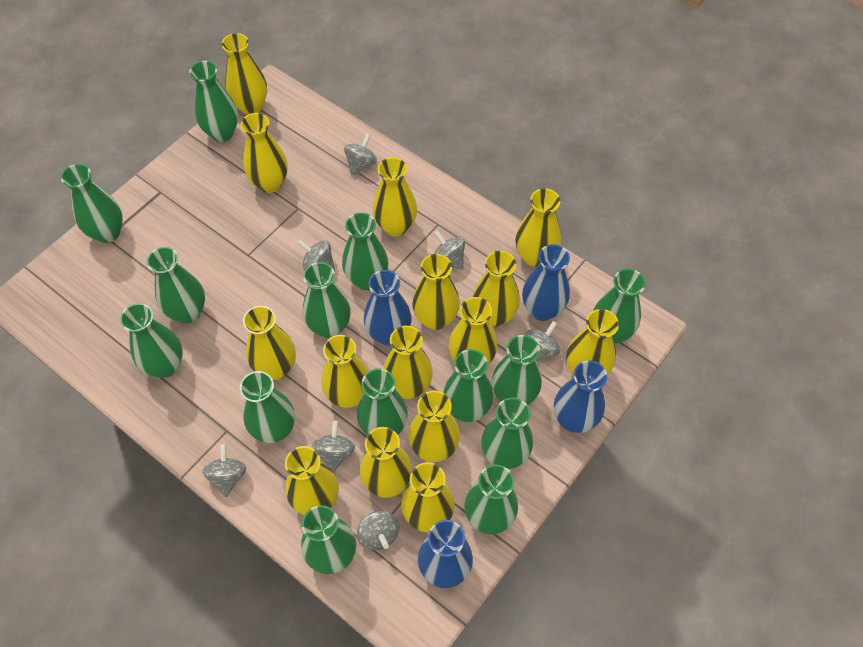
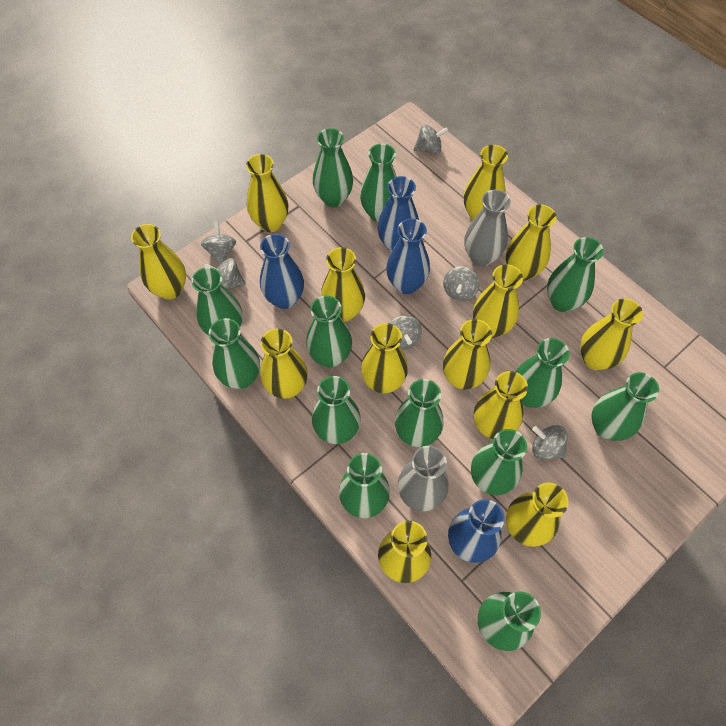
green vase: [61,164,123,243] [120,303,183,378] [147,247,205,323] [189,61,238,142] [240,371,295,443] [301,505,356,574] [303,262,351,338] [342,213,388,290] [357,368,408,435] [443,349,493,422] [464,464,518,534] [481,398,533,469] [492,335,542,405] [593,269,646,344] = 14 -> [191,267,243,335] [209,318,260,389] [306,296,352,368] [312,376,361,444] [313,128,353,207] [339,453,390,518] [360,144,397,222] [395,379,443,447] [471,429,527,495] [478,591,541,651] [515,338,569,408] [547,237,604,312] [592,372,659,441] = 13
grey spinning top: [202,444,247,497] [298,239,335,272] [312,421,355,472] [344,134,377,176] [357,511,400,550] [434,230,465,270] [525,321,560,362] = 7 -> [201,221,236,265] [204,258,246,289] [390,315,422,350] [414,124,449,154] [443,266,480,301] [532,425,568,460] = 6
grey vase: none = 0 -> [398,446,449,511] [464,190,511,267] = 2
yellow vase: [222,33,267,115] [241,113,288,193] [243,306,296,380] [285,446,339,515] [321,335,369,408] [360,427,412,498] [373,157,417,237] [384,326,433,399] [401,462,455,532] [409,391,460,462] [412,254,460,330] [449,297,497,365] [473,251,520,327] [515,188,561,267] [566,309,619,376] = 15 -> [131,224,186,299] [246,154,289,232] [260,328,308,399] [321,247,365,322] [361,323,408,394] [378,521,431,583] [443,319,492,390] [464,145,508,220] [473,264,523,338] [474,371,528,439] [506,204,557,281] [506,482,569,547] [580,299,643,370] = 13

